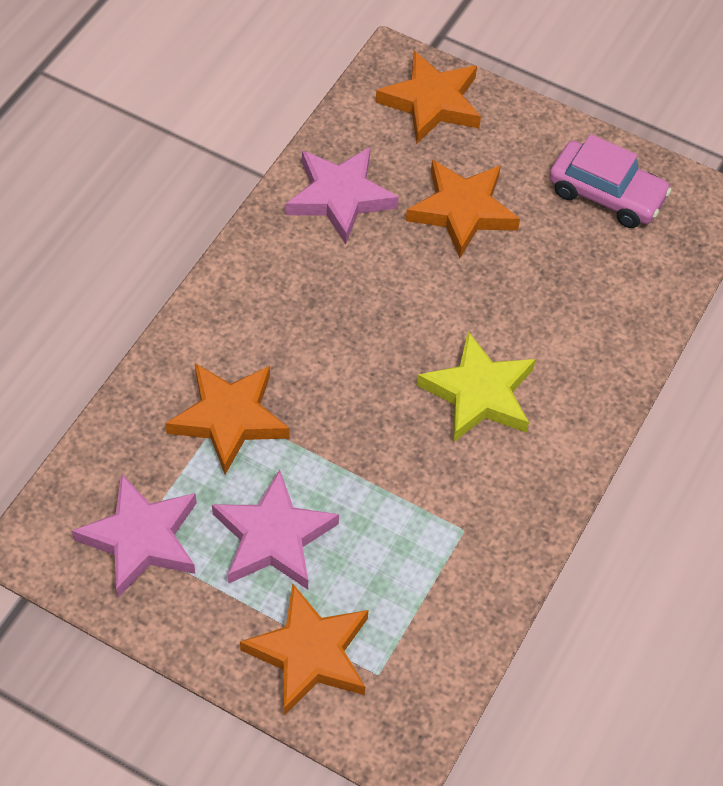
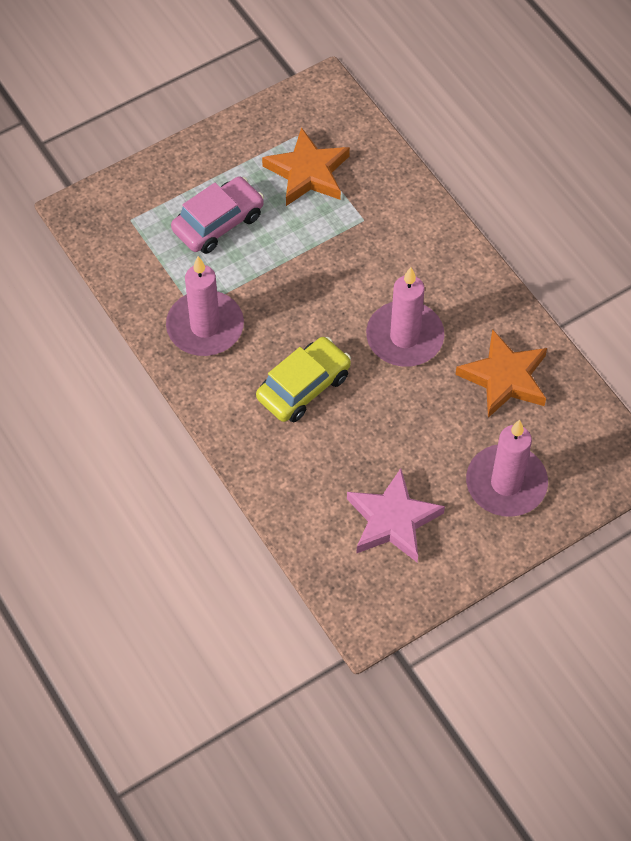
orange star: [165,363,290,475] [240,583,369,716] [376,51,481,144] [406,160,520,258] = 4 -> [262,127,350,206] [455,329,547,418] = 2
pink candle: none = 0 -> [166,256,244,356] [366,267,444,367] [466,420,548,517] = 3
pink star: [72,473,197,598] [212,469,339,589] [286,147,399,244] = 3 -> [347,468,445,562] = 1
yellow car: none = 0 -> [256,337,351,422] = 1
yellow star: [417,331,536,442] = 1 -> none = 0

